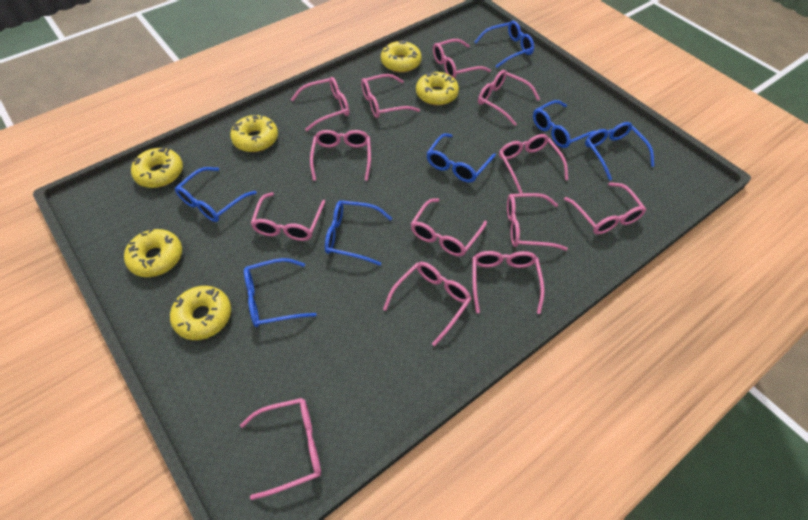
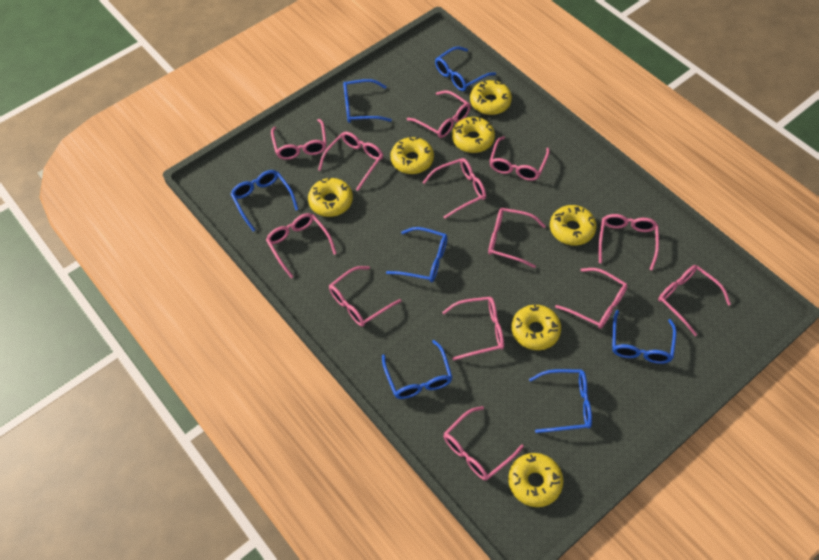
yellow donut: [124,229,182,277] [131,147,183,188] [170,286,231,340] [230,115,278,152] [381,40,422,73] [416,71,459,105] = 6 -> [308,177,353,217] [390,136,434,174] [452,117,495,153] [470,80,512,115] [508,453,563,507] [512,305,561,350] [550,205,597,246] = 7

